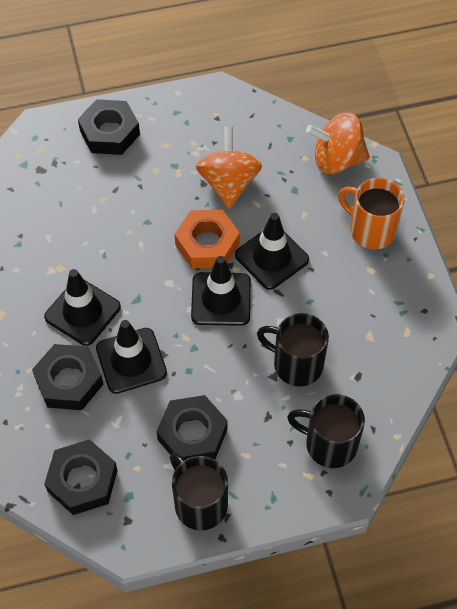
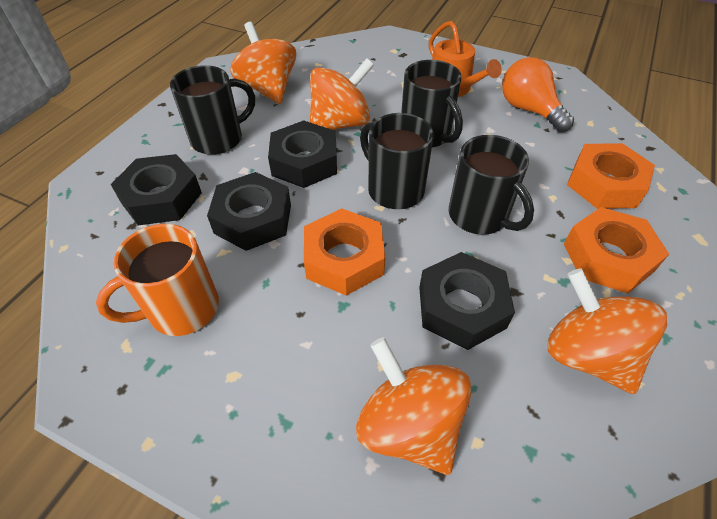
black mug: [170,452,228,531] [257,313,329,387] [287,394,365,468] = 3 -> [170,65,255,155] [360,113,434,209] [401,60,463,148] [449,135,534,235] = 4
black traffic cone: [44,269,121,346] [96,320,167,394] [191,256,251,326] [235,213,309,290] = 4 -> none = 0
orange light bulb: none = 0 -> [502,57,574,132] = 1
orange nut: [174,210,240,269] = 1 -> [304,208,385,296] [564,207,669,294] [567,143,655,209] = 3
orange spinning top: [196,127,262,209] [306,113,370,174] = 2 -> [230,22,296,104] [310,58,374,130] [356,337,472,475] [548,269,667,394] = 4
orange watering can: none = 0 -> [429,21,502,97] = 1

